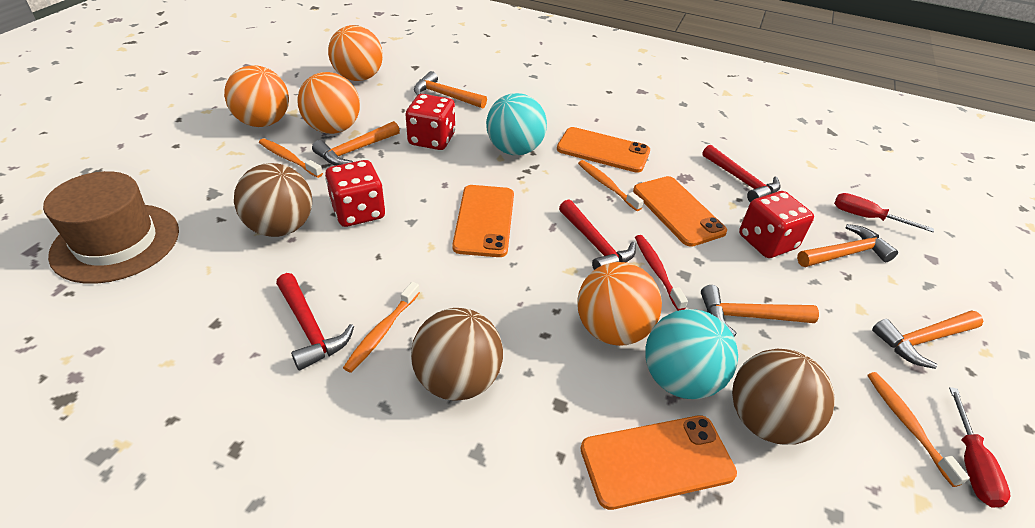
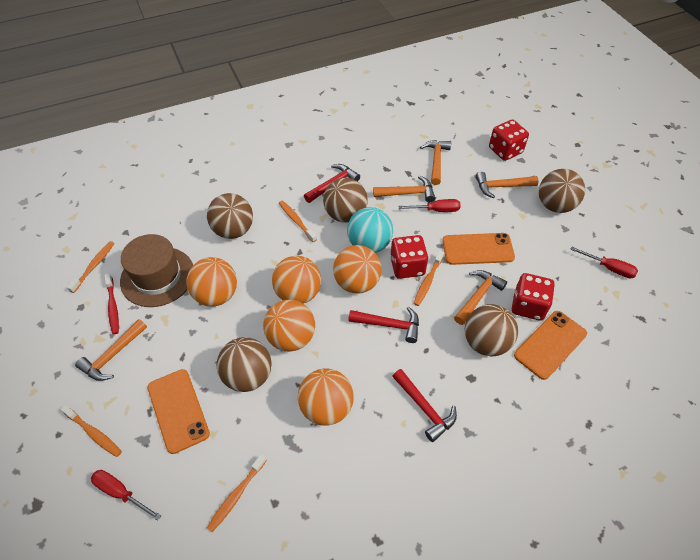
brown ball: [234,163,312,237] [411,308,503,401] [732,349,835,445] = 3 -> [207,193,253,239] [217,337,272,392] [323,178,368,223] [465,304,518,357] [539,169,585,213] = 5
orange ball: [224,65,289,127] [297,72,360,134] [328,25,383,81] [577,262,662,346] = 4 -> [187,257,237,306] [263,300,315,351] [272,256,321,304] [298,368,354,426] [333,245,382,293] = 5
orange phone: [452,185,514,257] [557,127,650,173] [580,415,737,510] [633,176,727,247] = 4 -> [147,369,210,454] [442,233,515,265] [514,311,587,380] = 3
orange toothbrush: [259,139,323,178] [343,282,420,373] [578,160,644,211] [867,372,970,487] = 4 -> [61,405,122,457] [67,241,115,293] [207,454,267,532] [279,201,317,242] [413,251,444,306] = 5
red screwdriver: [834,193,934,232] [949,387,1011,508] = 2 -> [91,470,161,521] [399,199,460,212] [570,247,638,278] = 3
turquoise ball: [486,93,547,155] [645,309,738,399] = 2 -> [347,207,393,253] = 1

